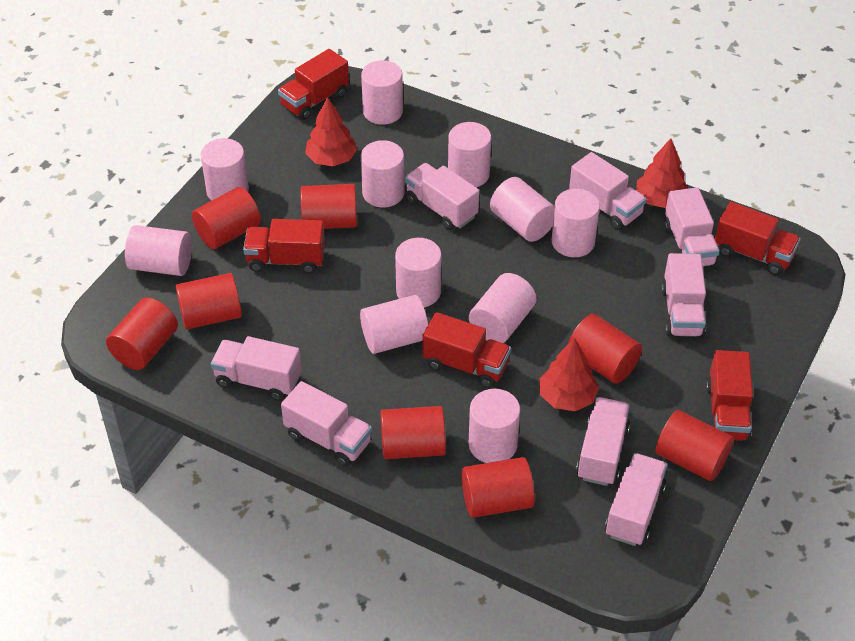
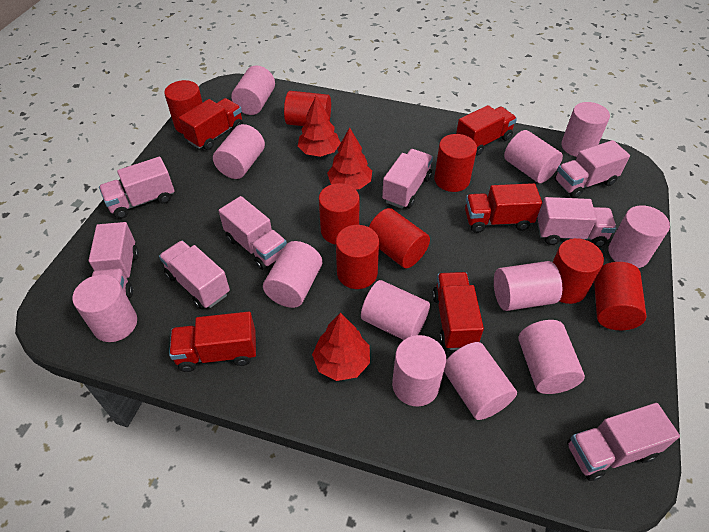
pink cylinder: [125,225,192,276] [201,138,249,201] [360,295,428,354] [361,60,403,125] [361,140,405,207] [395,238,441,307] [448,122,491,187] [469,273,537,343] [469,389,520,463] [490,177,555,242] [552,189,600,257] = 11 -> [72,275,137,342] [213,124,265,179] [231,65,275,115] [263,241,322,308] [361,280,430,340] [392,335,446,407] [444,342,517,420] [494,261,562,311] [504,130,563,183] [519,320,585,394] [561,102,610,157] [608,205,670,268] = 12

